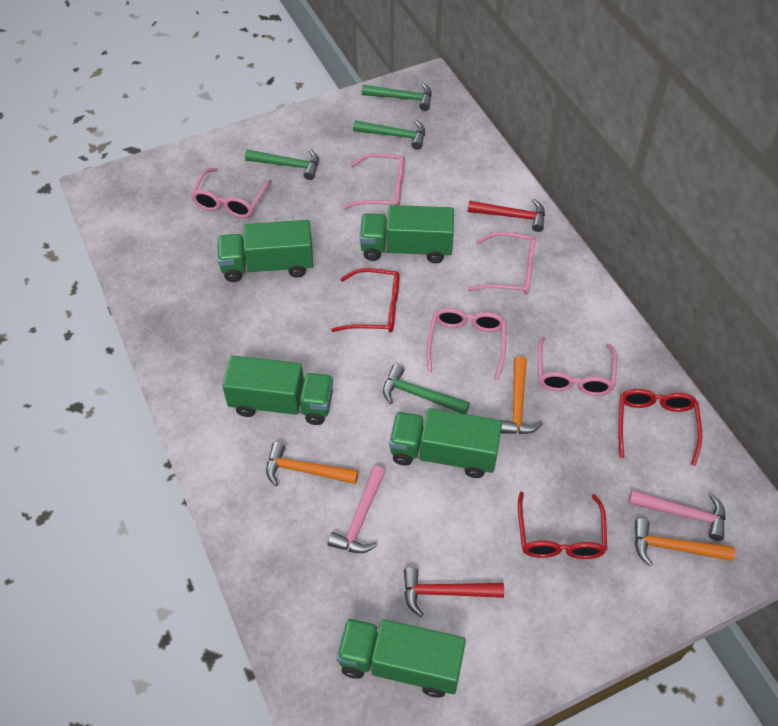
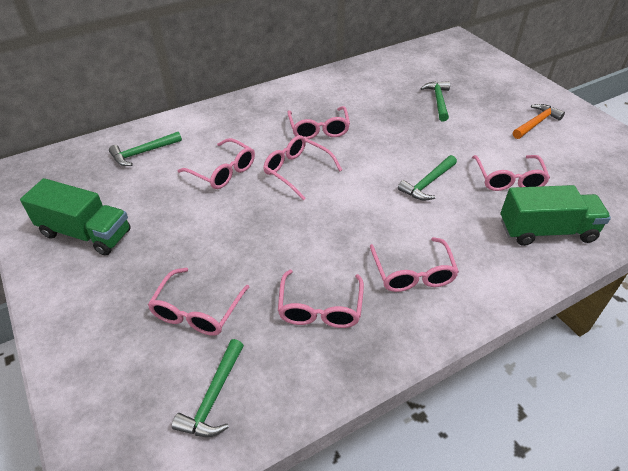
green truck: [217,220,313,282] [222,355,333,425] [337,618,466,698] [360,205,454,263] [389,408,502,478] = 5 -> [20,178,131,256] [501,185,611,246] = 2
orange hammer: [266,442,358,486] [501,356,543,434] [635,518,735,567] = 3 -> [513,104,565,139] = 1
pink glasses: [191,168,272,218] [343,153,405,209] [427,308,506,380] [468,232,536,294] [538,337,617,396] = 5 -> [148,268,249,336] [178,138,255,189] [263,135,342,200] [278,270,364,328] [287,106,350,139] [370,237,459,292] [472,155,550,191] = 7
pink hammer: [327,466,386,553] [629,490,726,541] = 2 -> none = 0
red glasses: [331,268,400,333] [518,492,607,559] [618,389,702,466] = 3 -> none = 0
red hammer: [404,567,504,617] [468,199,545,232] = 2 -> none = 0

